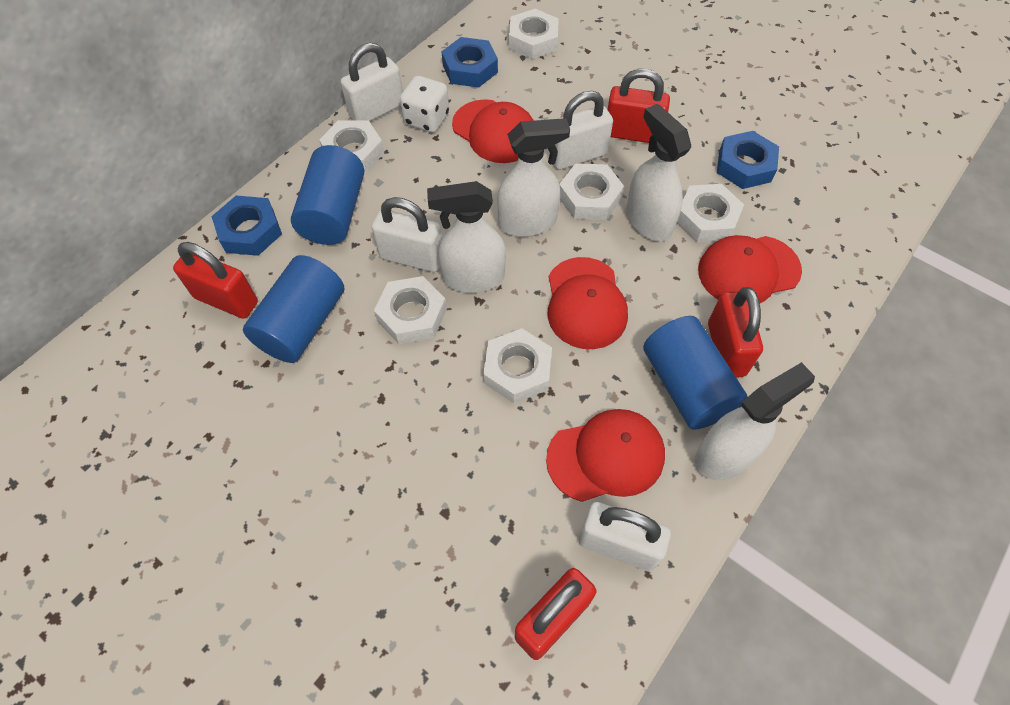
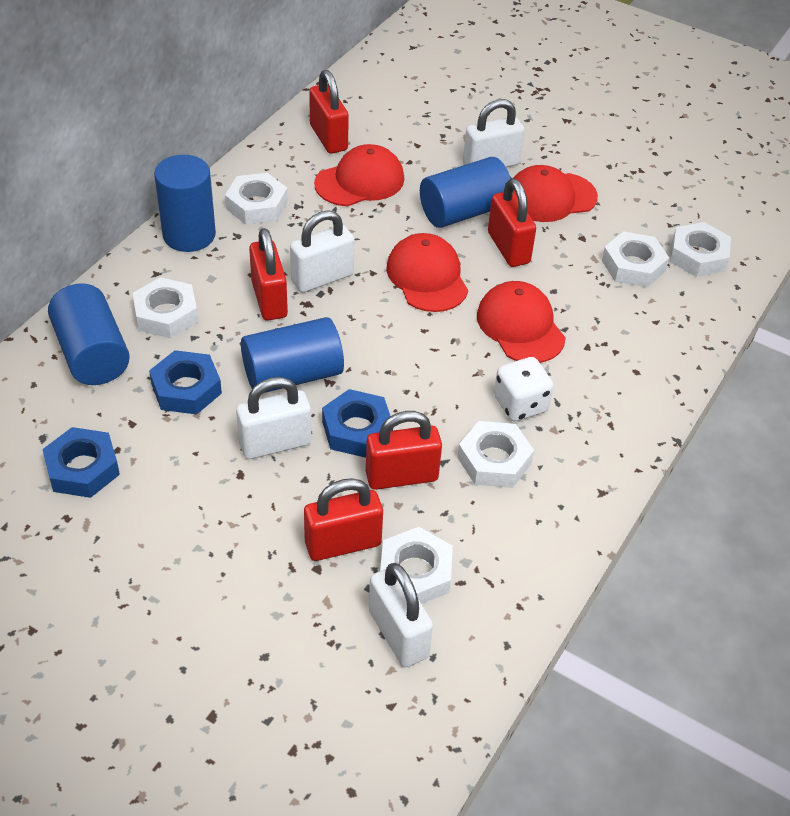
blue cylinder: [243,255,344,363] [291,145,364,245] [643,316,748,430] = 3 -> [48,283,130,385] [154,155,216,252] [241,317,344,393] [420,157,511,228] = 4
red padlock: [173,242,258,319] [515,568,597,660] [607,68,670,144] [708,287,763,378] = 4 -> [249,228,288,320] [304,478,383,561] [309,70,349,154] [366,411,442,490] [488,178,536,267] = 5
white spray bottle: [427,181,506,293] [497,118,570,237] [626,104,691,241] [695,362,815,480] = 4 -> none = 0

